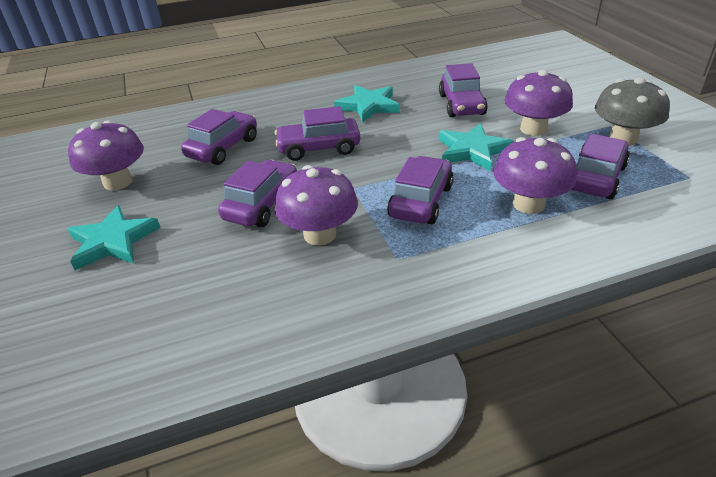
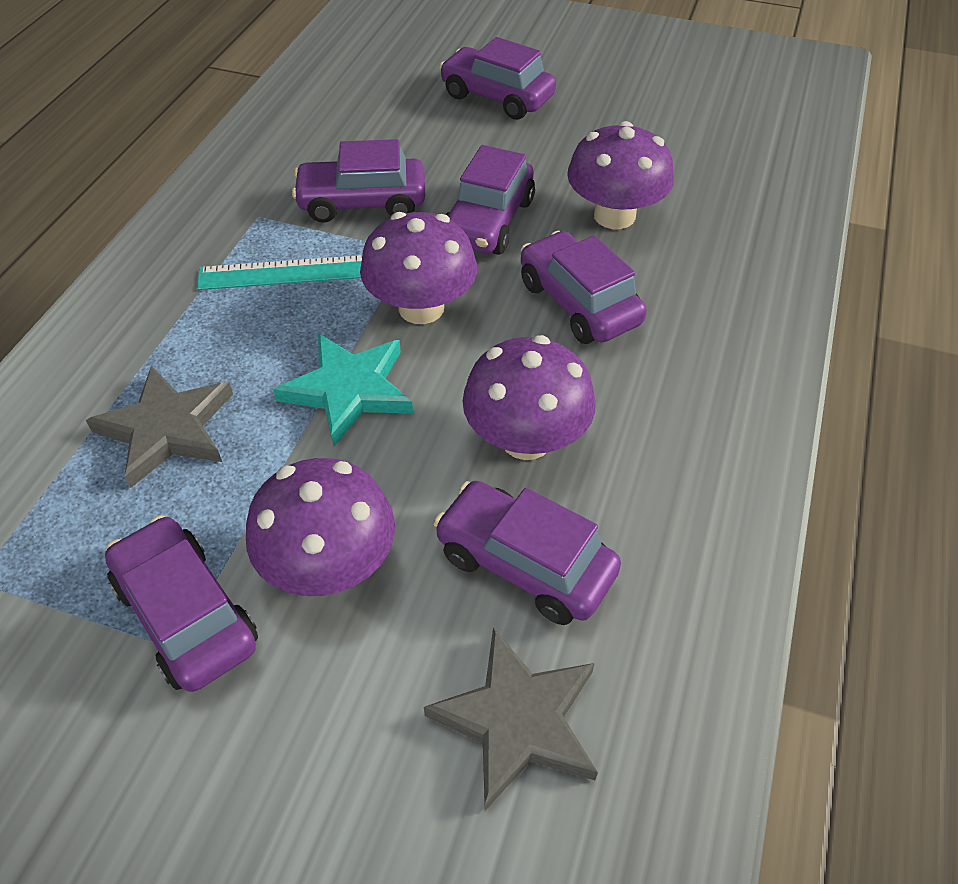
grey mushroom: [595,77,670,146] = 1 -> none = 0
grey star: none = 0 -> [86,366,233,488] [424,628,598,811] = 2
turquoise ruler: none = 0 -> [197,255,362,290] = 1
turquoise star: [68,205,160,270] [334,85,400,123] [439,123,514,171] = 3 -> [274,333,413,446] = 1

